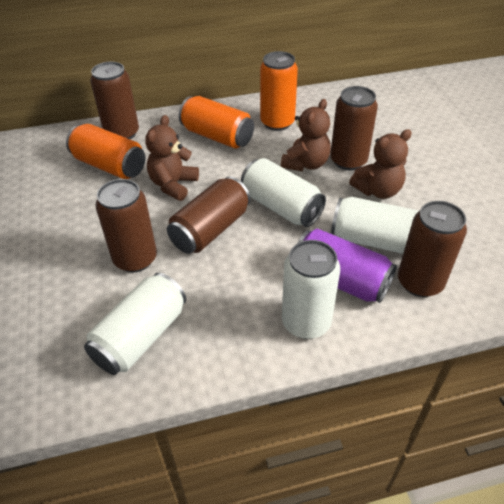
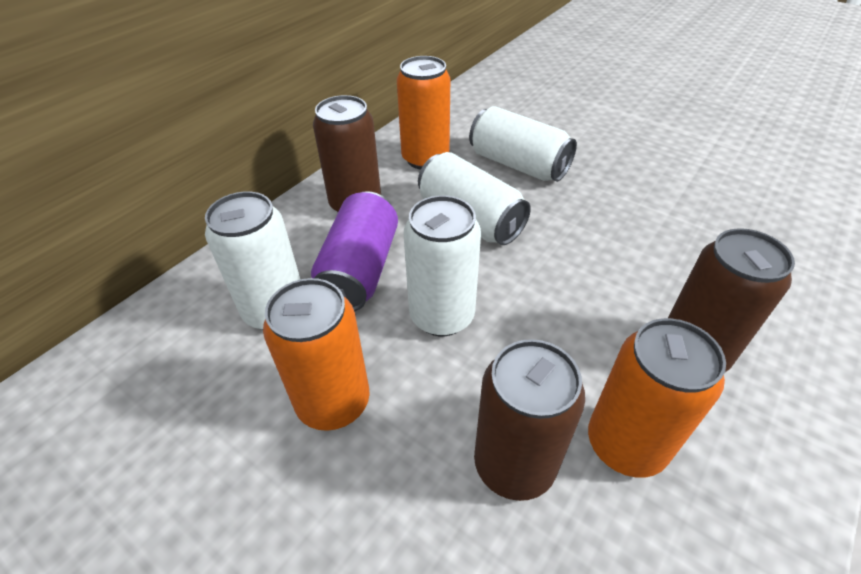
brown can: [90,62,139,139] [95,179,157,272] [167,176,250,254] [330,86,378,170] [398,201,467,297] = 5 -> [313,95,381,212] [474,339,585,501] [668,228,795,372] = 3
brown teddy bear: [145,115,199,201] [281,99,331,171] [349,129,412,199] = 3 -> none = 0

